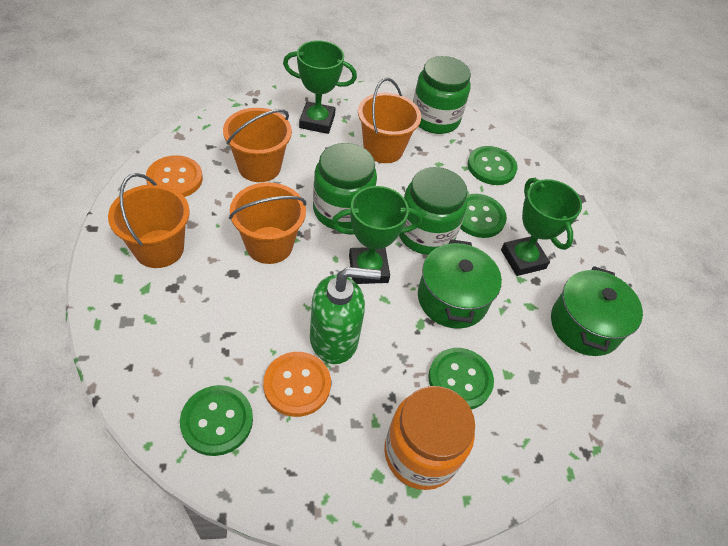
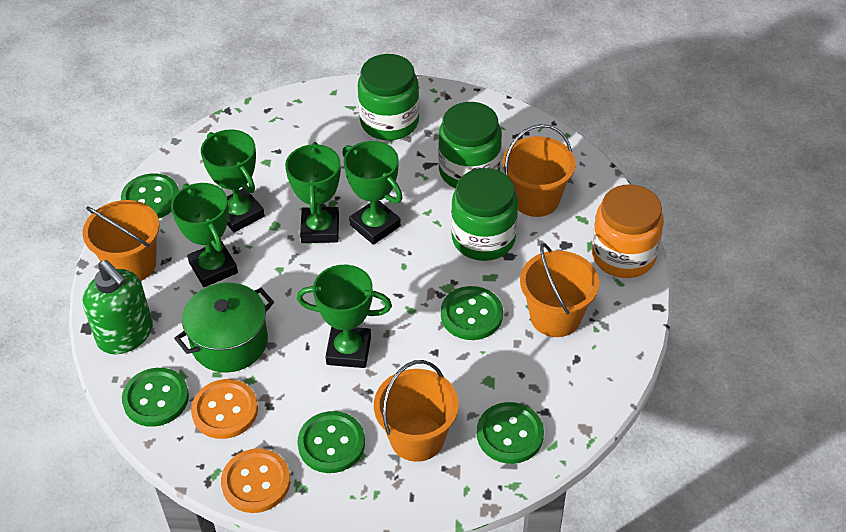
green button: [180,385,253,456] [428,348,494,409] [460,194,507,238] [468,146,518,185] = 4 -> [121,173,179,219] [122,368,189,427] [297,411,365,473] [441,286,503,340] [477,402,544,464] = 5
green pot: [418,239,502,329] [551,266,643,356] = 2 -> [174,283,274,372] = 1
green trophy: [283,41,357,134] [331,186,422,284] [501,178,582,276] = 3 -> [171,183,238,287] [201,129,265,233] [285,142,341,243] [297,265,392,368] [342,141,403,245] = 5

